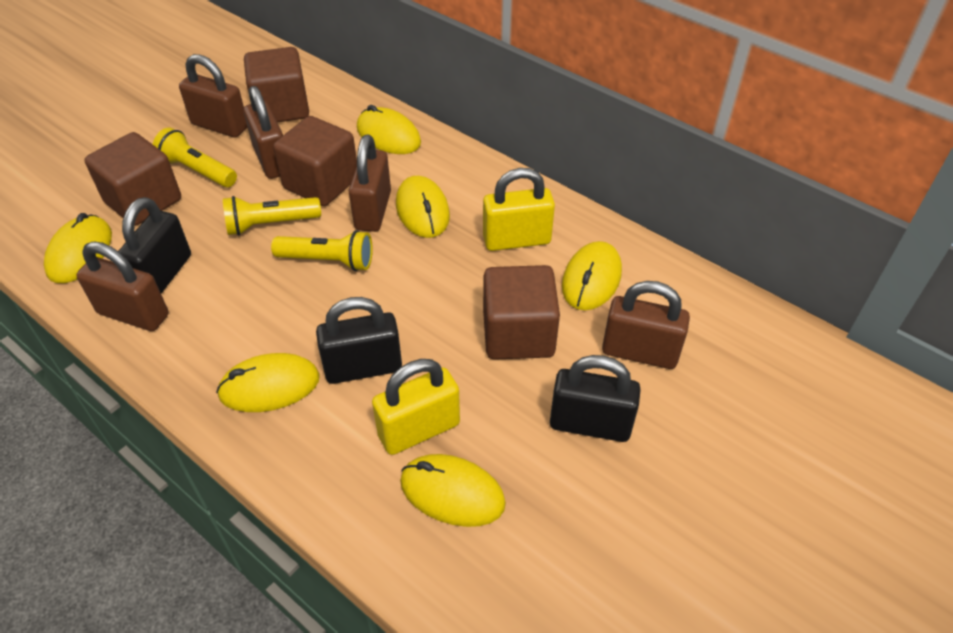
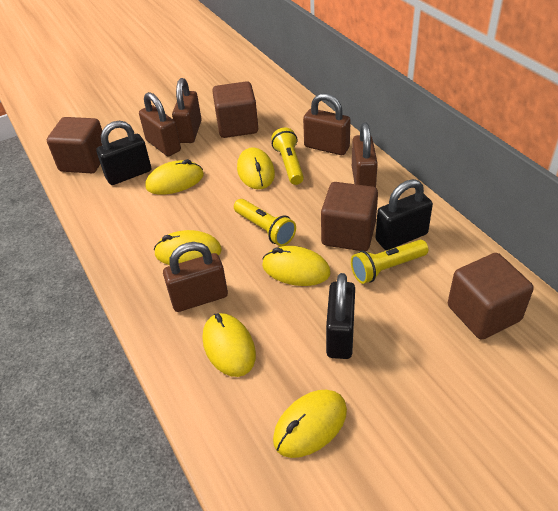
yellow padlock: [372,359,460,455] [483,168,555,251] = 2 -> none = 0

